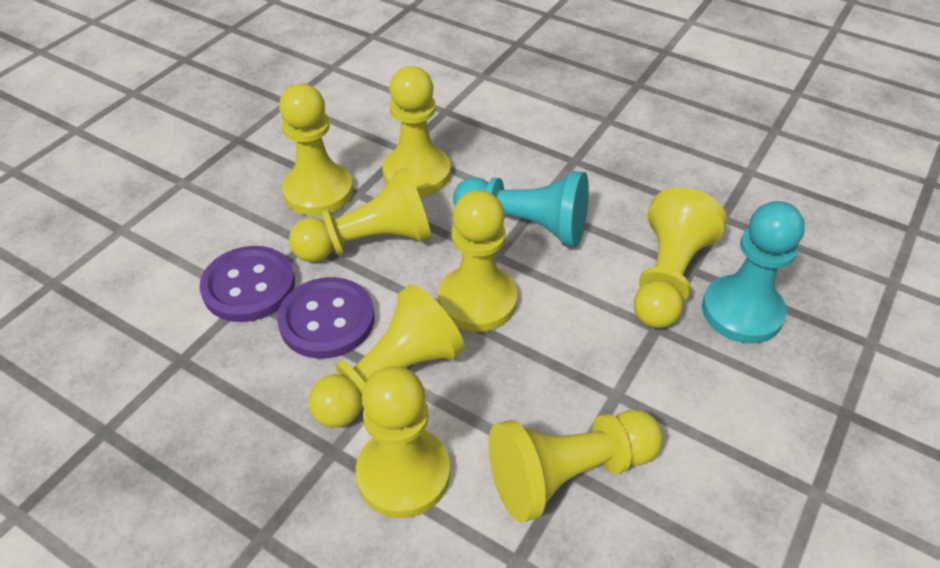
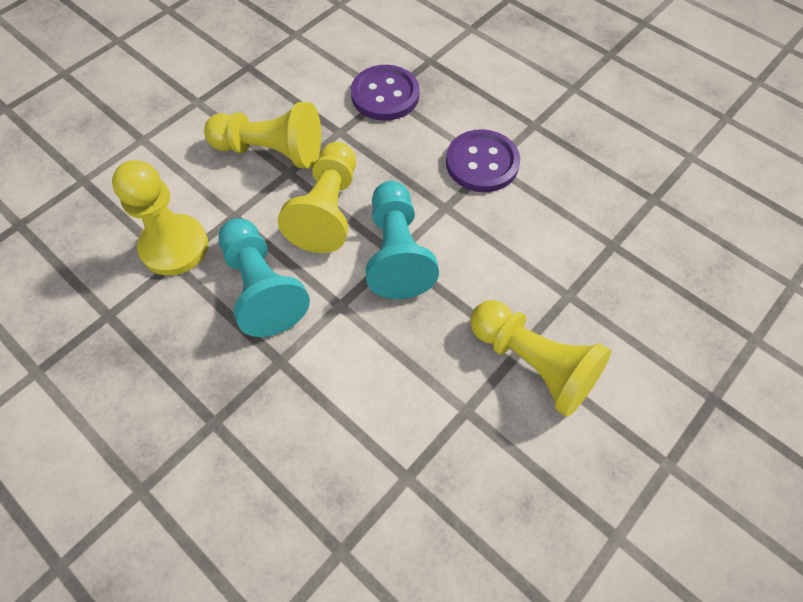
yellow pawn: [279,84,353,216] [289,167,432,262] [308,284,464,428] [356,366,450,518] [383,66,451,196] [438,190,517,332] [488,410,663,522] [634,188,727,328] = 8 -> [112,160,208,276] [204,102,321,169] [278,142,356,253] [470,300,611,417] = 4

